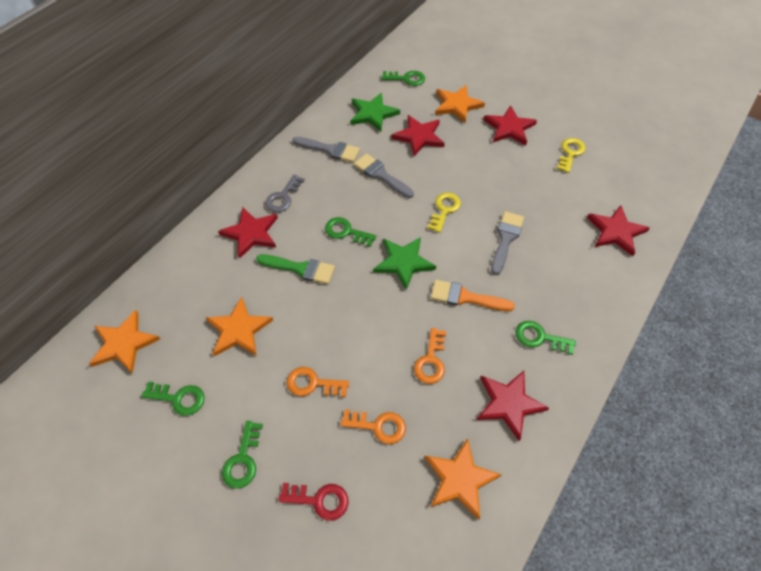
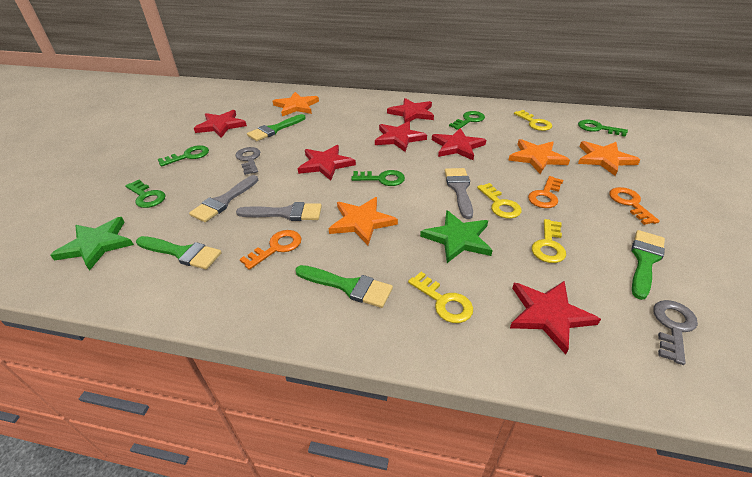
green brush: [256,254,335,284] = 1 -> [136,236,222,269] [247,114,305,141] [295,265,393,308] [631,230,665,300] = 4
grey key: [265,174,305,212] = 1 -> [235,147,260,175] [653,300,698,365] = 2
orange brush: [430,280,515,311] = 1 -> none = 0
red key: [278,483,348,521] = 1 -> none = 0
red star: [218,207,278,259] [391,115,445,156] [477,371,549,441] [483,105,537,145] [587,205,650,256] = 5 -> [194,110,247,138] [298,145,356,181] [375,121,427,152] [387,98,434,123] [432,128,486,160] [510,281,601,354] = 6
yellow key: [427,192,461,233] [557,138,586,173] = 2 -> [408,272,473,323] [477,183,522,219] [514,110,552,131] [532,219,566,263] = 4

